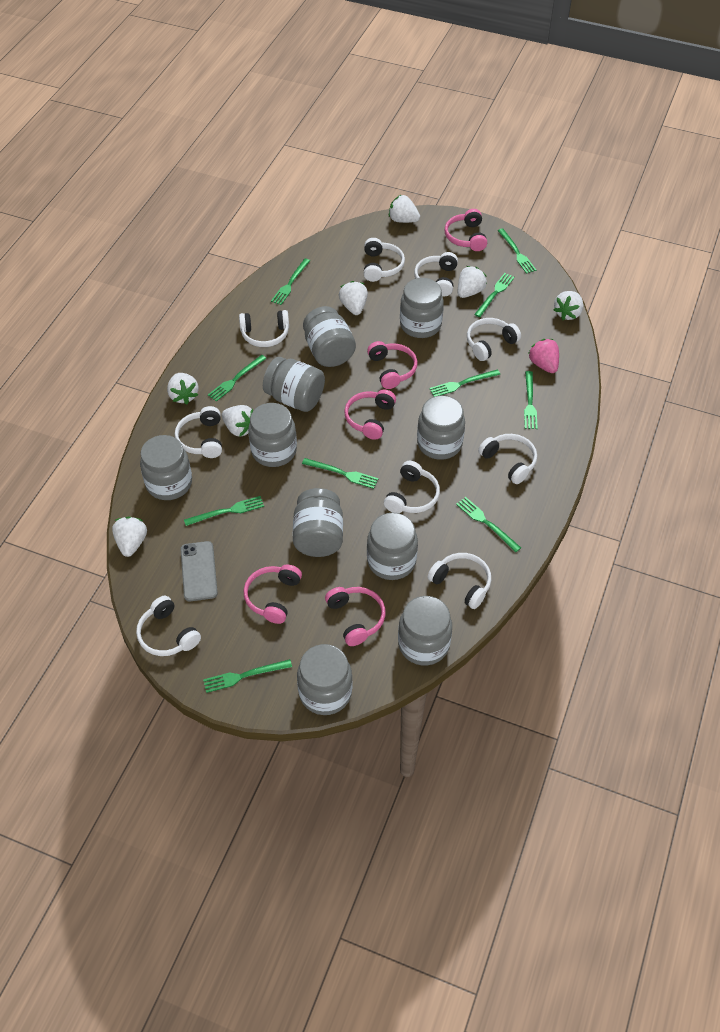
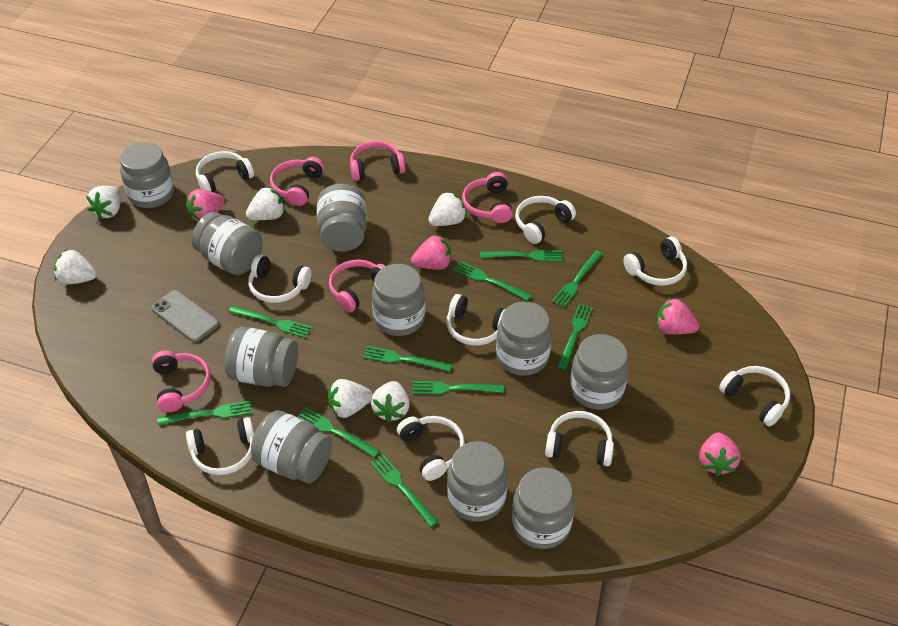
pink strawberry: [528,339,559,373] = 1 -> [186,189,225,221] [411,235,451,270] [657,297,699,335] [699,432,741,476] = 4
white strawberry: [112,517,147,557] [167,373,199,404] [222,405,253,437] [339,281,368,315] [389,194,420,223] [458,266,487,298] [554,291,583,320] = 7 -> [54,249,97,285] [86,186,121,220] [246,186,285,220] [328,379,373,418] [371,381,410,423] [428,191,467,226] = 6

